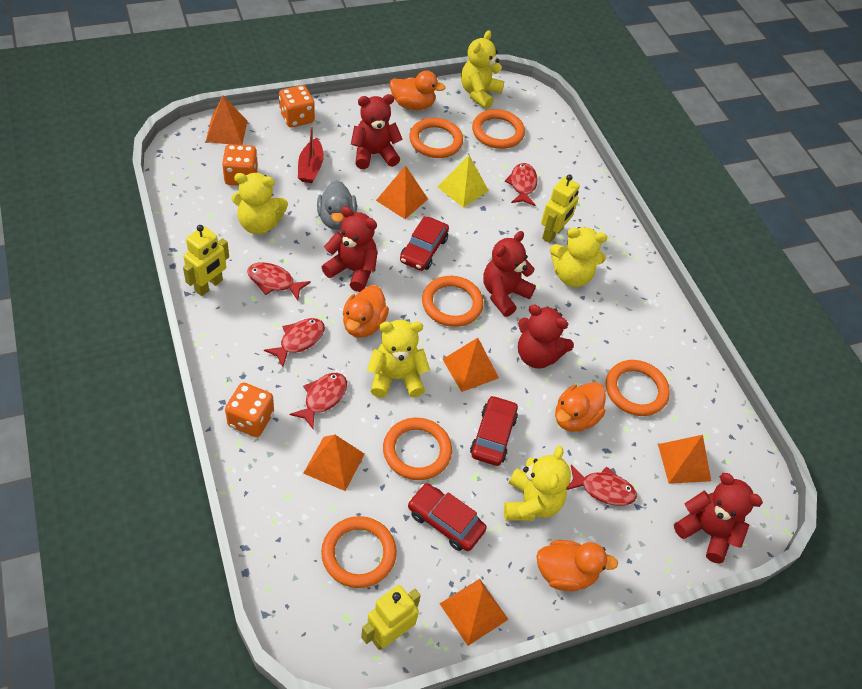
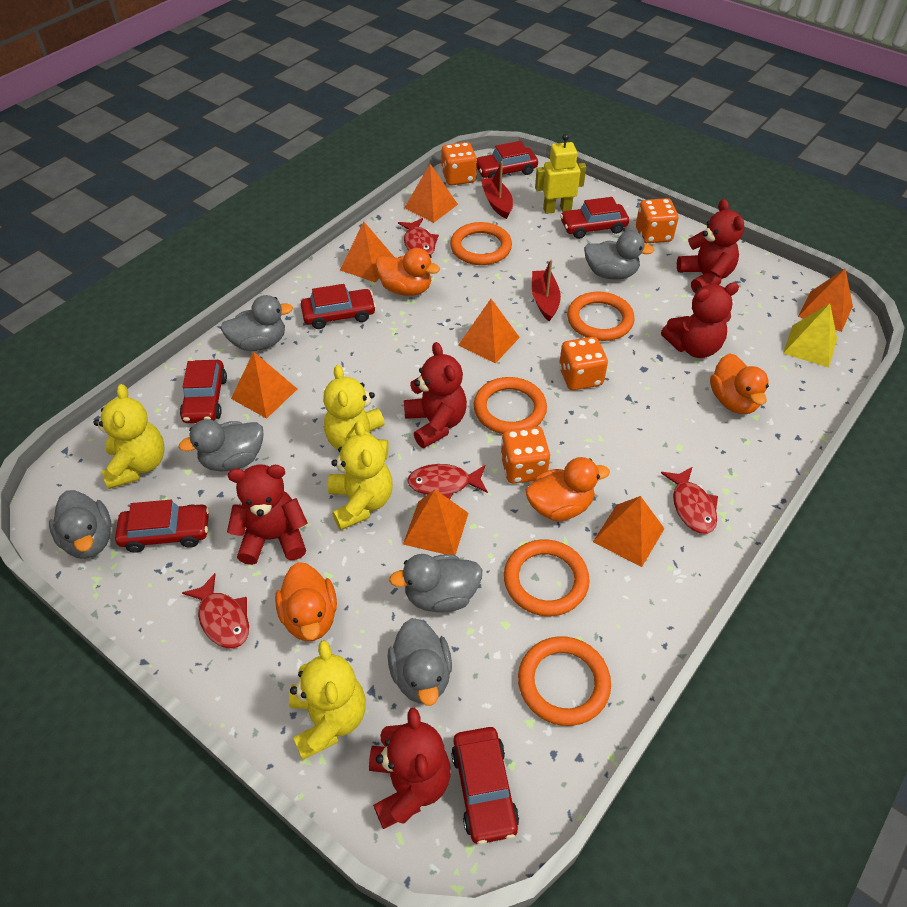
grey duck: [317,180,357,230] = 1 -> [49,490,111,559] [179,419,264,471] [220,295,293,351] [388,618,452,706] [389,554,482,612] [584,231,654,280] = 6
orange dice: [222,144,258,186] [225,383,274,437] [279,85,315,127] = 3 -> [441,142,477,186] [501,426,550,484] [559,337,608,390] [636,198,678,243] = 4
orange pyramid: [206,96,247,145] [303,434,365,491] [376,165,428,219] [440,579,509,646] [443,338,499,392] [658,435,711,484] = 6 -> [231,351,297,419] [340,221,394,283] [403,489,469,555] [404,164,458,223] [458,299,520,364] [593,496,665,567] [798,268,853,332] = 7
orange ring: [321,516,397,588] [383,418,452,480] [409,118,463,158] [422,276,484,327] [472,109,525,149] [606,360,670,416] = 6 -> [450,222,512,265] [474,377,547,434] [504,539,590,616] [518,636,611,726] [567,292,635,341] = 5
red boat: [298,125,324,183] = 1 -> [481,161,513,219] [532,260,561,321] = 2
red car: [400,216,449,271] [408,483,487,551] [470,395,518,466] = 3 -> [115,500,209,553] [180,360,227,423] [301,284,376,329] [451,727,519,845] [477,141,538,178] [560,197,629,239] = 6
red fish: [247,262,311,300] [264,318,325,367] [290,373,347,429] [505,163,538,206] [567,464,637,506] = 5 -> [182,573,249,648] [398,218,439,255] [407,464,488,499] [661,467,718,534] = 4
yellow robot: [183,225,229,296] [361,585,421,650] [541,174,580,243] = 3 -> [535,134,586,214] = 1
yellow teddy bear: [232,173,288,234] [367,320,430,398] [461,30,504,109] [504,446,571,521] [550,227,607,287] = 5 -> [93,384,165,489] [289,640,366,760] [323,365,389,459] [328,421,393,530] = 4

